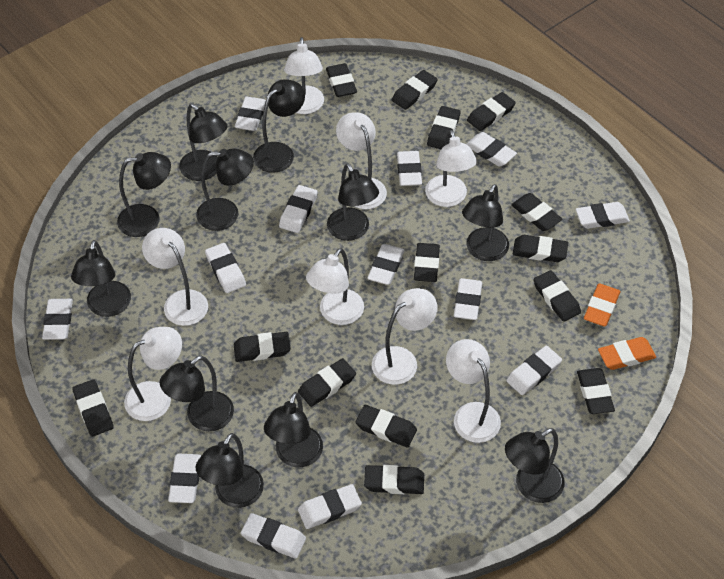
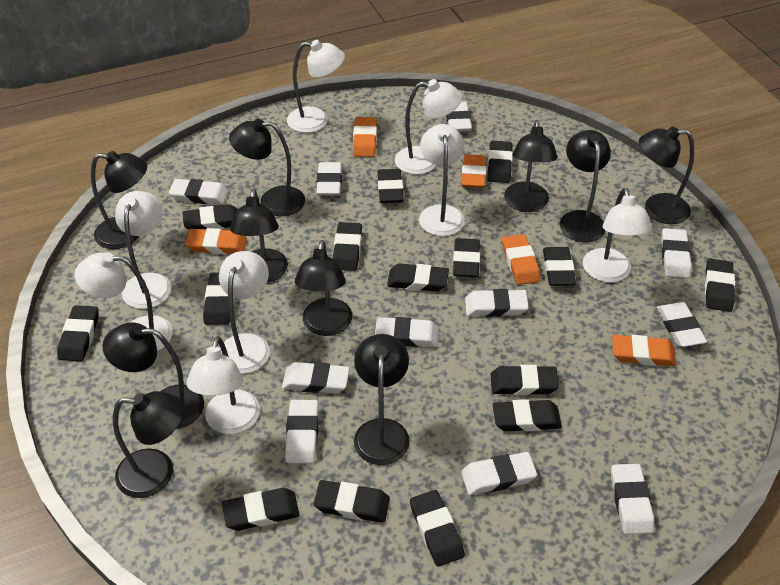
black eraser: [72,379,114,437] [234,332,291,362] [298,358,356,407] [326,63,357,97] [356,405,417,447] [364,465,424,494] [392,70,438,110] [414,243,440,282] [427,106,460,149] [467,92,516,131] [511,193,563,231] [513,235,568,262] [534,270,581,322] [577,368,615,414] = 14 -> [57,305,98,361] [182,205,238,230] [203,273,234,325] [222,488,300,531] [314,480,390,523] [333,222,362,271] [378,169,404,203] [387,263,449,292] [410,490,465,567] [453,238,480,277] [487,141,513,183] [490,365,559,395] [492,399,562,431] [543,247,576,286] [705,258,735,312] = 15
black lamp: [71,240,131,317] [117,152,171,237] [160,355,234,431] [179,104,227,181] [196,148,254,231] [196,433,264,508] [253,79,305,173] [264,392,323,467] [327,163,379,241] [462,184,509,261] [505,428,565,503] = 11 -> [91,151,147,249] [102,322,204,429] [113,391,184,498] [229,119,305,216] [230,189,288,283] [295,240,353,336] [354,334,410,465] [504,120,557,212] [560,130,611,243] [639,127,694,224] = 10
orange eraser: [584,284,620,326] [598,337,656,370] = 2 -> [185,228,247,254] [353,117,377,157] [462,154,487,188] [502,234,541,285] [612,335,677,366] = 5
white eraser: [42,299,73,340] [168,454,201,503] [205,243,246,293] [235,97,266,131] [241,513,306,559] [279,185,317,233] [298,484,362,529] [367,244,405,285] [397,151,422,186] [454,278,482,320] [467,132,517,167] [506,346,562,395] [576,202,630,229] = 13 -> [169,179,228,205] [282,362,350,394] [285,400,319,463] [316,162,342,195] [375,317,439,347] [446,101,472,132] [461,452,537,495] [465,289,529,317] [611,464,654,535] [657,302,707,347] [661,228,692,278] = 11

